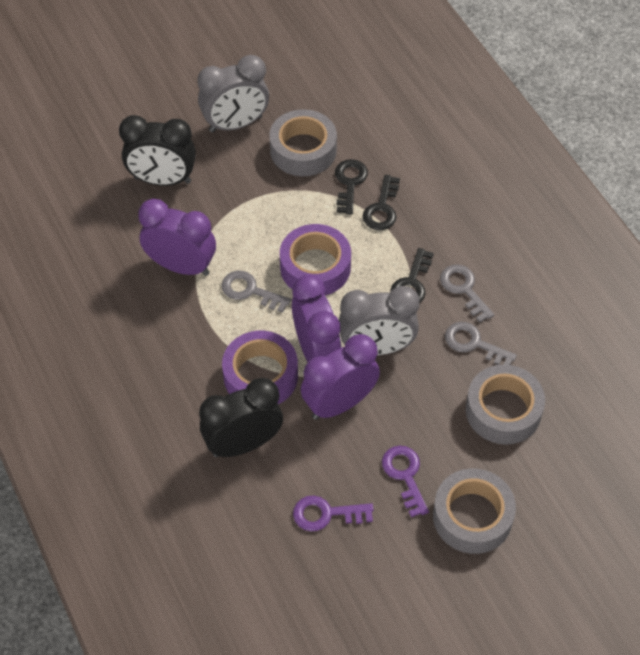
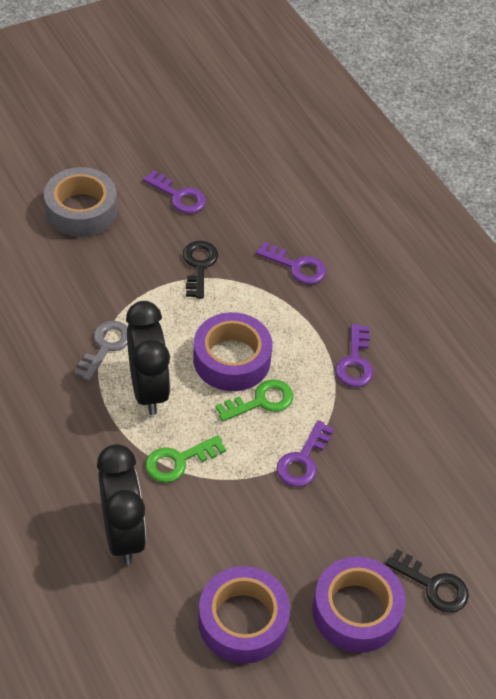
black key: [335,159,368,215] [363,175,400,230] [390,248,434,303] = 3 -> [183,241,218,299] [386,549,469,613] = 2
green key: none = 0 -> [145,435,226,483] [216,379,293,422] = 2
grey clock: [198,55,269,133] [339,286,420,356] = 2 -> none = 0
grey key: [221,271,291,313] [440,265,494,323] [445,322,517,365] = 3 -> [74,321,128,382] = 1
grey tape: [269,109,337,176] [433,468,516,554] [466,365,545,445] = 3 -> [44,167,117,237] = 1
purple clock: [138,199,216,276] [292,274,342,362] [301,334,380,420] = 3 -> none = 0
purple key: [293,495,374,531] [382,446,429,517] = 2 -> [143,170,206,214] [256,242,326,284] [277,420,334,487] [336,324,373,387] = 4
purple tape: [222,331,298,404] [280,224,351,296] = 2 -> [193,312,272,391] [198,566,290,664] [312,557,405,653] = 3

